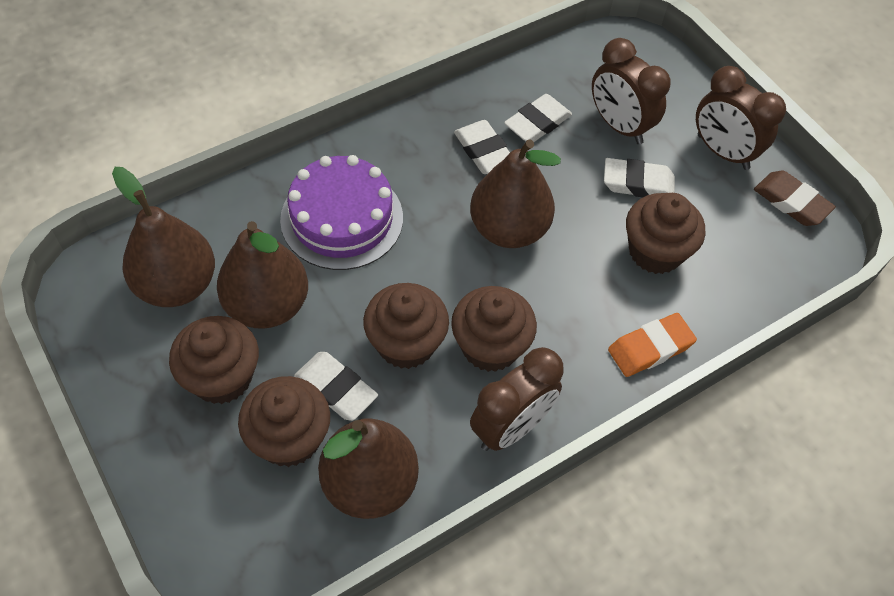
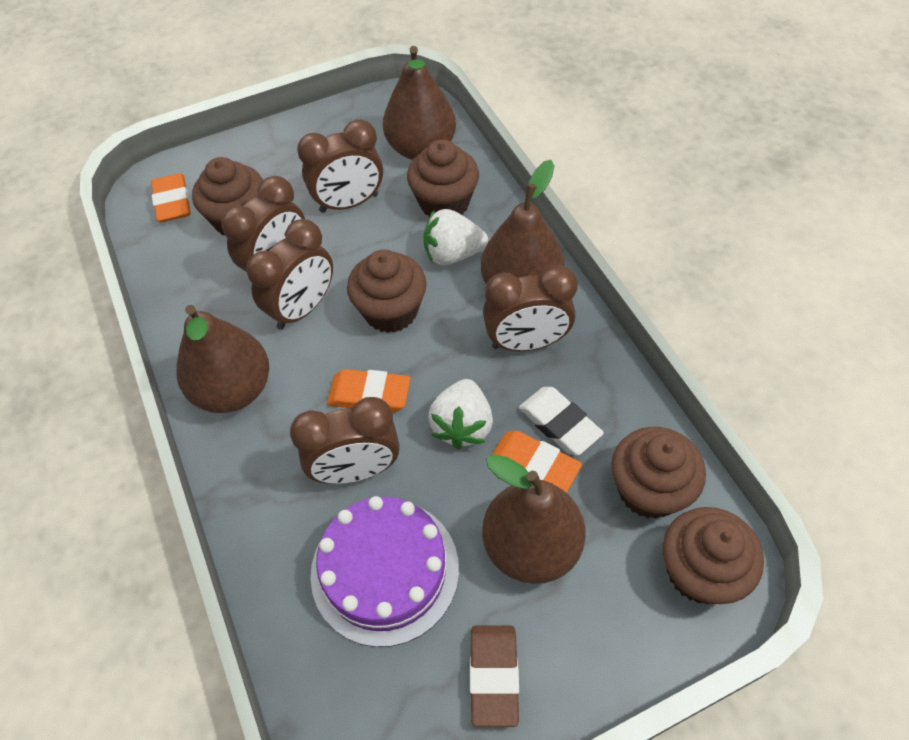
brown clock: [470,347,564,451] [592,38,670,144] [696,66,786,170] = 3 -> [222,176,305,272] [247,219,333,330] [290,397,400,484] [297,119,383,213] [483,265,578,351] = 5
orange eraser: [608,313,697,377] = 1 -> [151,173,191,222] [327,369,411,413] [492,431,582,493] = 3
white eraser: [294,352,378,421] [454,120,510,174] [504,94,572,142] [604,158,675,198] = 4 -> [519,387,604,455] = 1
white strawberry: none = 0 -> [423,209,488,265] [428,379,493,449] = 2

